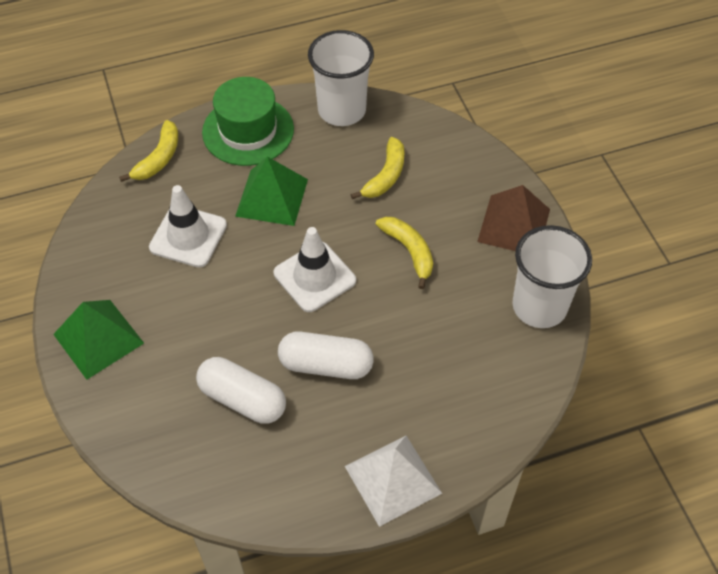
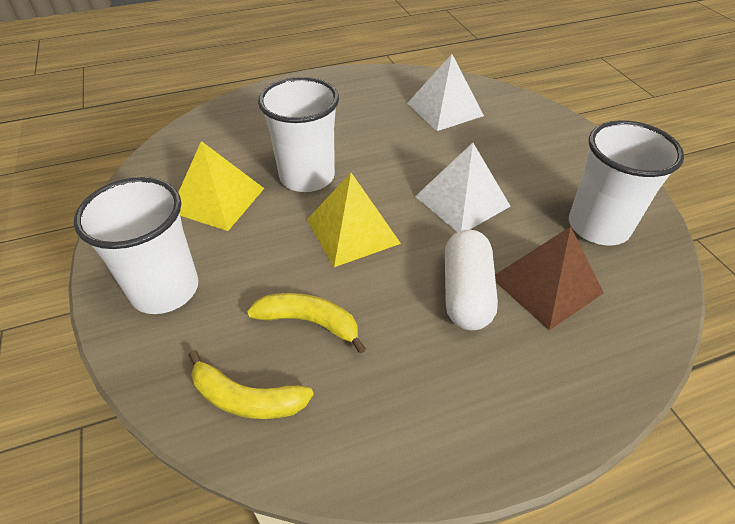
green hat: [202,77,294,166] = 1 -> none = 0
green pyramid: [53,300,144,380] [235,157,308,226] = 2 -> none = 0
white capsule: [196,357,286,424] [278,331,374,379] = 2 -> [445,230,498,330] = 1
white cup: [308,30,374,126] [512,225,592,328] = 2 -> [74,177,198,314] [258,77,339,192] [569,120,684,246] = 3
white pyramid: [345,436,442,527] = 1 -> [407,54,484,131] [415,143,511,232] = 2
white traffic cone: [149,185,227,268] [274,227,356,312] = 2 -> none = 0
yellow banana: [119,120,178,182] [351,137,405,199] [376,217,433,289] = 3 -> [189,350,314,419] [247,293,366,354] = 2
yellow pyramid: none = 0 -> [178,141,264,231] [307,173,401,267] = 2

